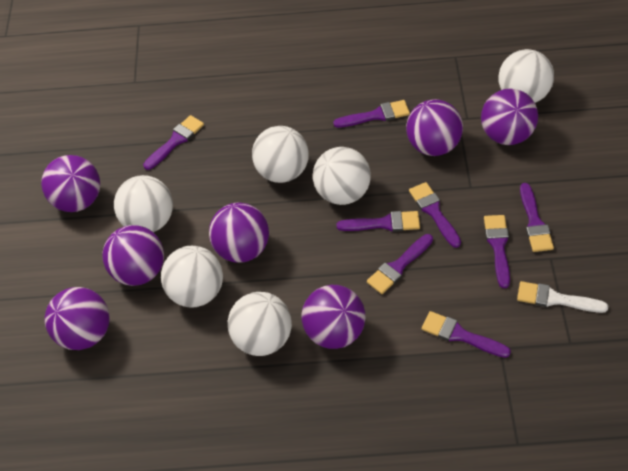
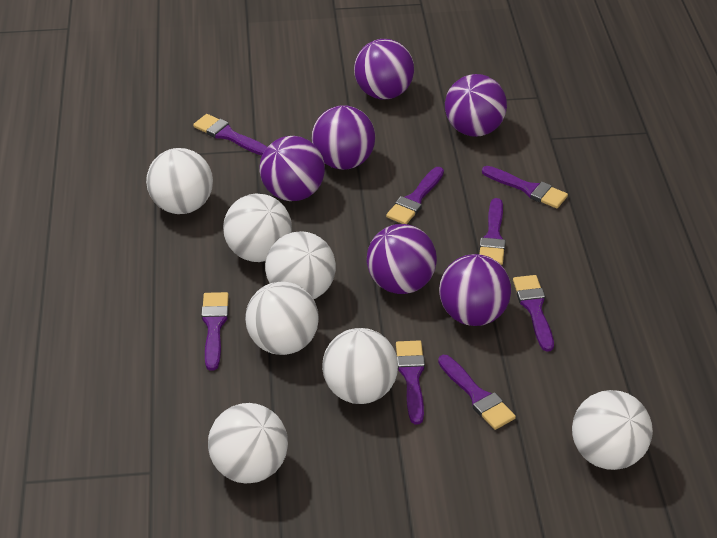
purple ball: [41,155,100,212] [45,287,110,350] [102,225,164,286] [209,203,269,263] [301,285,365,349] [406,99,463,156] [481,89,538,145] = 7 -> [259,136,325,201] [312,105,375,170] [354,39,414,99] [367,224,437,294] [439,254,511,326] [445,74,507,137] = 6
white ball: [114,175,173,232] [161,246,223,308] [228,292,292,356] [252,126,309,183] [313,147,371,205] [498,49,554,103] = 6 -> [146,148,213,214] [208,403,288,483] [223,193,292,262] [245,281,319,355] [265,231,336,299] [322,328,398,404] [572,390,653,470] = 7
white brush: [517,281,608,313] = 1 -> none = 0

